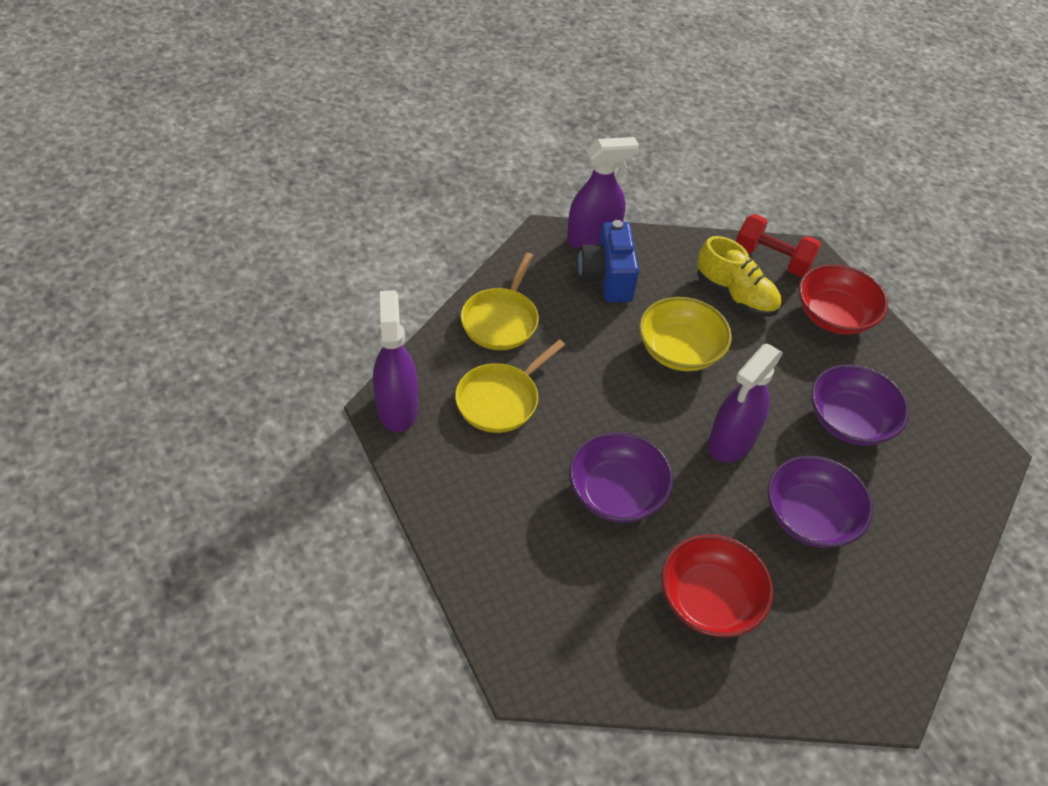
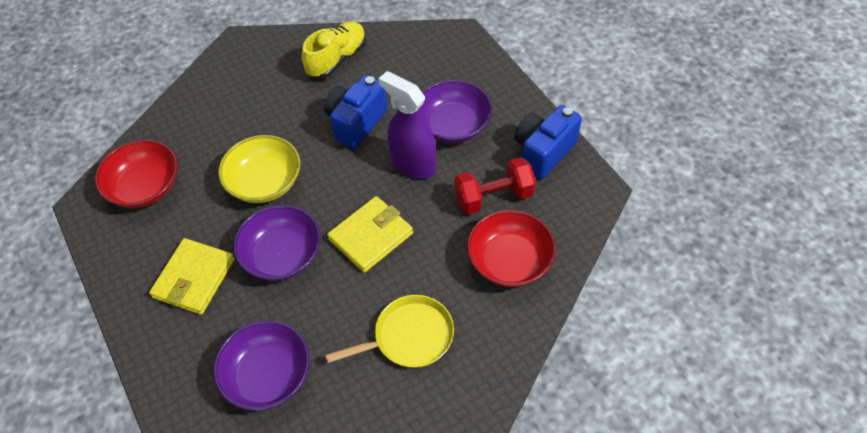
blue camera: [578,220,639,302] = 1 -> [324,75,388,149] [514,105,582,180] = 2
purple spray bottle: [373,290,418,432] [567,137,639,250] [708,344,783,462] = 3 -> [379,71,436,179] = 1
yellow pan: [455,340,565,433] [461,253,539,350] = 2 -> [325,295,454,368] = 1
yellow wallet: none = 0 -> [149,238,235,315] [327,196,413,273] = 2

